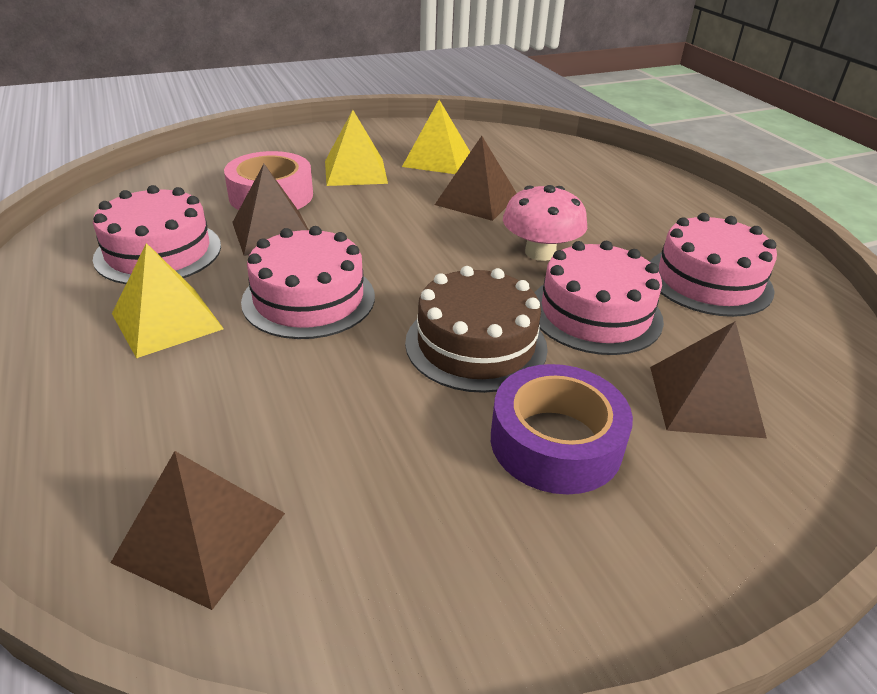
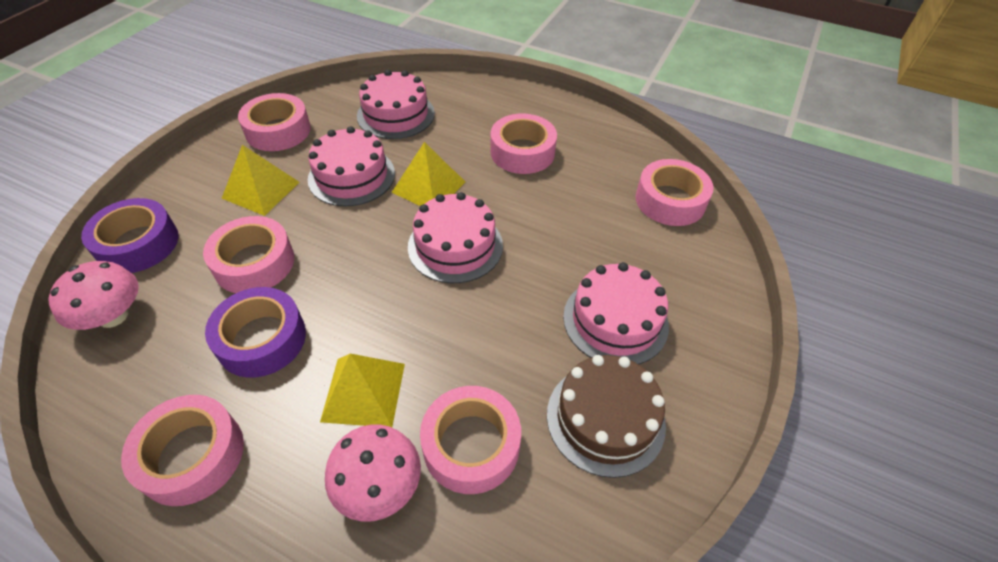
brown pyramid: [111,451,285,610] [232,164,309,256] [435,136,517,221] [650,321,767,438] = 4 -> none = 0
pink mushroom: [503,185,587,261] = 1 -> [48,261,139,330] [325,424,421,522] = 2
pink tape: [224,151,313,210] = 1 -> [121,395,244,506] [203,216,294,293] [238,93,311,151] [420,386,521,494] [490,114,557,174] [636,159,713,226] = 6
purple tape: [491,364,633,494] = 1 -> [81,198,179,273] [205,287,306,378] = 2

